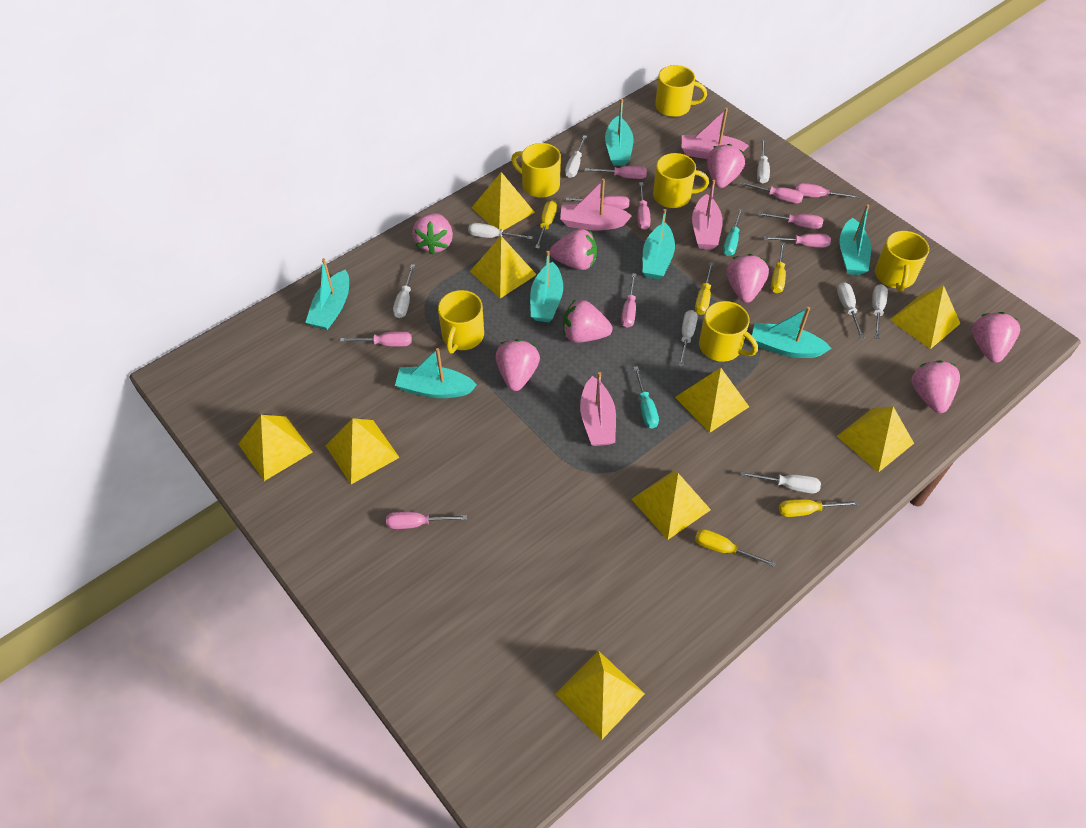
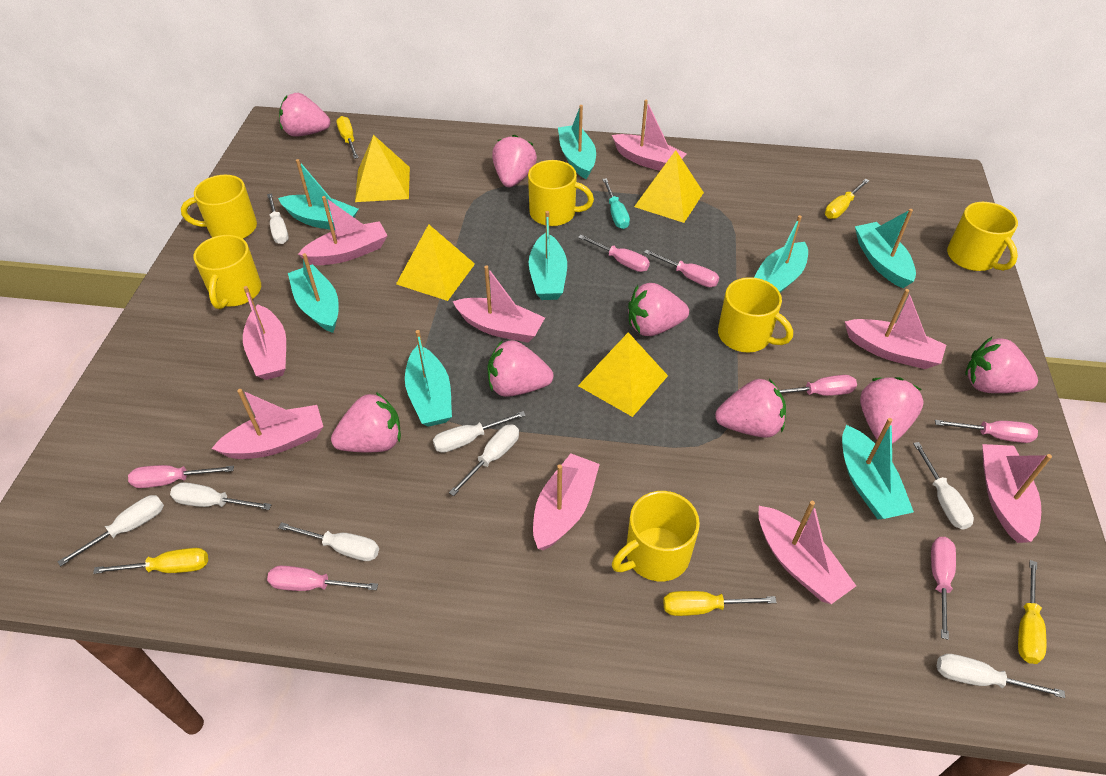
pink boat: [560,179,632,230] [580,372,616,446] [682,108,749,159] [692,180,723,250] = 4 -> [211,389,323,459] [243,286,286,380] [298,196,388,265] [453,265,545,343] [533,454,600,550] [612,100,686,171] [759,501,856,604] [845,289,946,369] [982,444,1052,543] = 9
pink screwdriver: [340,331,412,347] [386,512,467,529] [566,196,629,209] [585,166,647,179] [621,273,637,328] [638,182,651,230] [740,182,804,203] [758,212,823,229] [764,233,831,247] [795,183,859,198] = 10 -> [128,465,234,488] [267,566,378,591] [578,235,650,272] [644,249,719,287] [779,375,857,396] [931,537,956,640] [935,420,1038,443] = 7
turquoise boat: [305,258,349,330] [395,348,477,398] [530,251,563,322] [605,98,633,166] [643,209,675,280] [752,307,832,358] [839,205,871,275] = 7 -> [278,159,359,230] [288,253,339,333] [405,330,452,427] [529,211,567,300] [558,105,596,179] [754,215,808,293] [842,418,914,519] [855,209,916,288] = 8
turquoise screwdriver: [634,366,659,429] [723,208,743,256] = 2 -> [602,178,630,229] = 1
yellow pyramid: [238,415,313,481] [325,418,400,484] [469,236,537,298] [471,172,535,230] [555,651,645,740] [631,471,711,540] [675,368,749,433] [837,406,914,473] [890,285,960,349] = 9 -> [355,135,410,202] [396,224,475,301] [578,332,668,417] [634,150,704,223] = 4

